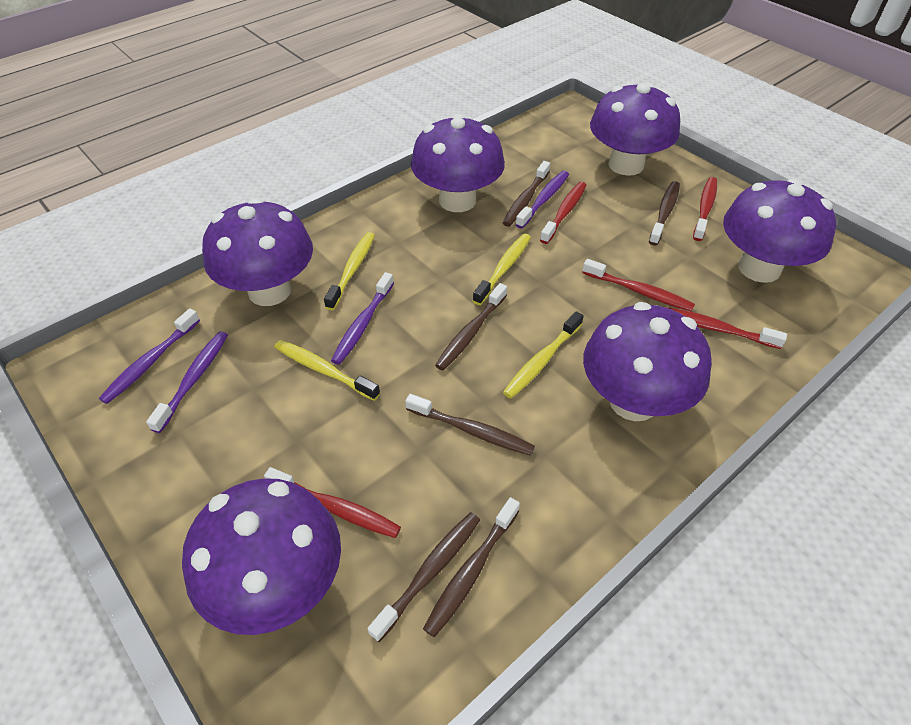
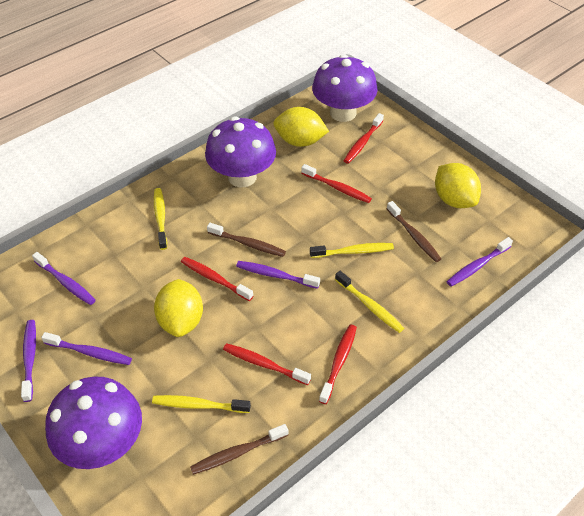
brown toothbrush: [367,512,480,642] [405,394,535,456] [423,497,520,637] [435,283,507,371] [503,161,550,227] [649,181,680,245] = 6 -> [190,424,288,475] [207,223,286,257] [387,201,441,262] = 3
purple mushroom: [182,478,341,635] [202,198,313,306] [411,114,505,212] [583,302,712,421] [590,83,680,176] [723,178,836,283] = 6 -> [45,376,142,469] [205,116,276,187] [312,54,378,122] = 3
purple toothbrush: [99,309,200,404] [146,331,228,433] [331,272,394,365] [515,171,569,229] = 4 -> [21,320,36,402] [32,252,96,305] [41,332,132,365] [236,261,320,289] [447,237,513,287] = 5
yellow lemon: none = 0 -> [154,279,203,337] [273,107,329,147] [435,163,481,208] = 3

